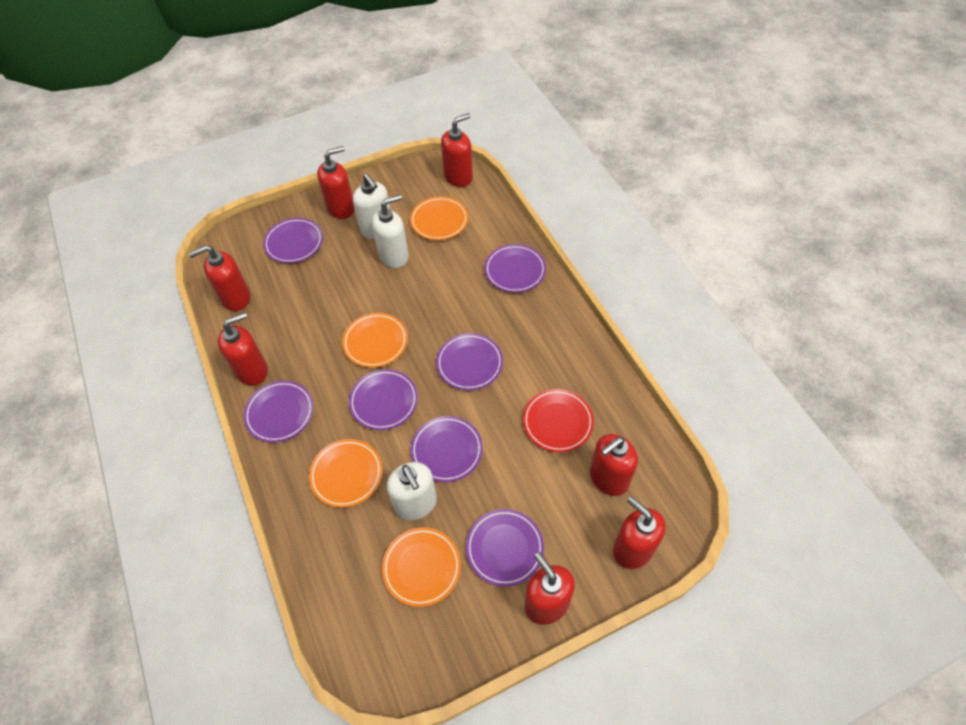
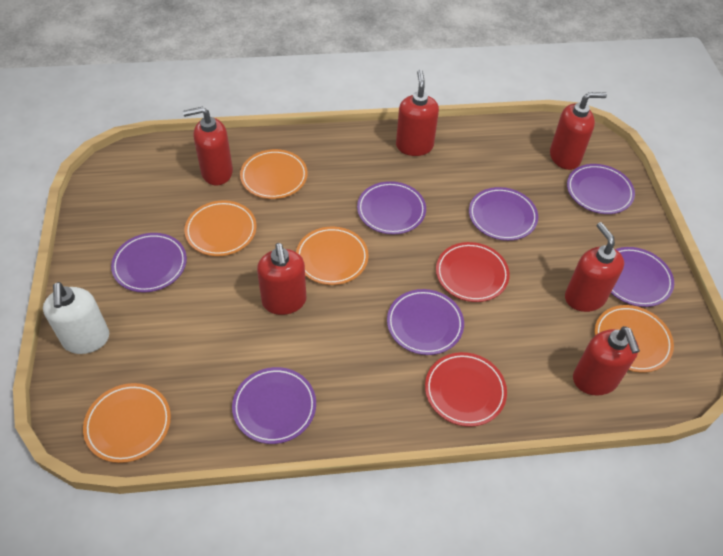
orange plate: [309,439,382,508] [342,313,408,368] [382,527,461,607] [410,196,468,240] = 4 -> [83,383,171,463] [184,200,257,256] [240,149,308,199] [296,227,369,285] [594,305,674,372] = 5
red plate: [523,389,594,453] = 1 -> [425,352,507,427] [436,242,510,302] = 2
red soap dispenser: [188,245,250,311] [218,312,268,386] [317,146,355,219] [441,113,473,187] [525,552,575,625] [590,434,638,496] [613,496,665,569] = 7 -> [183,107,233,185] [257,243,307,315] [396,70,439,156] [550,92,607,170] [565,222,624,312] [573,326,640,396] = 6
white soap dispenser: [353,173,391,239] [372,194,409,268] [387,462,437,520] = 3 -> [43,282,109,354] = 1

